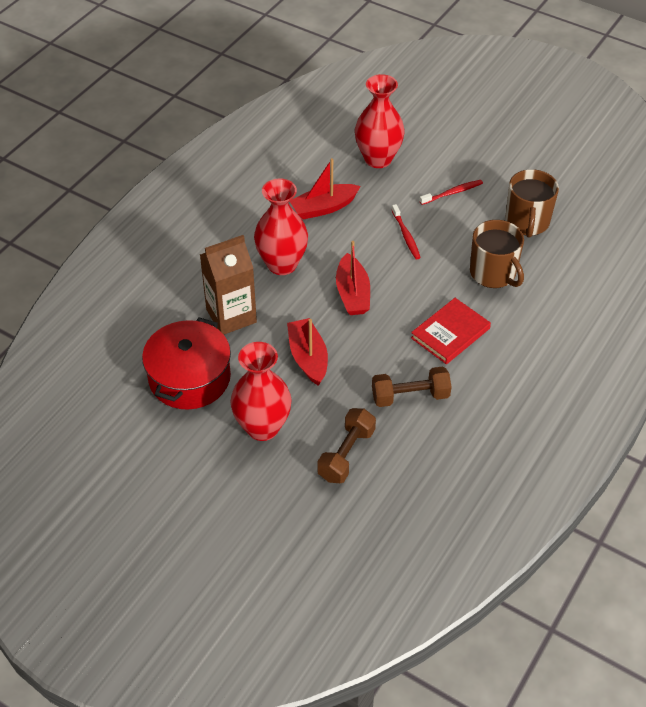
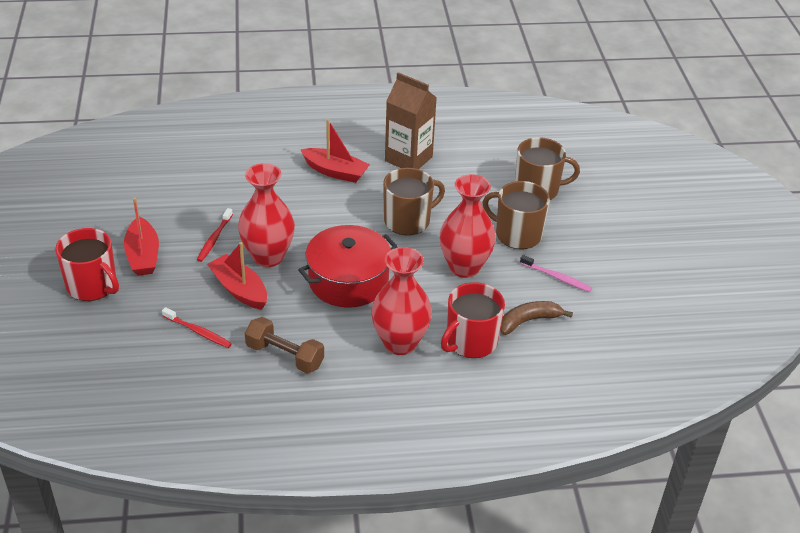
brown banana: none = 0 -> [500,301,573,335] = 1
brown dumbbell: [317,408,376,483] [372,366,452,407] = 2 -> [245,317,324,373] = 1
brown mug: [470,220,524,288] [505,169,559,238] = 2 -> [383,168,445,235] [482,181,550,249] [515,137,580,200] = 3
pink toothbrush: none = 0 -> [520,255,592,292] = 1
red book: [411,298,491,364] = 1 -> none = 0
red mug: none = 0 -> [55,228,119,301] [441,282,505,358] = 2

